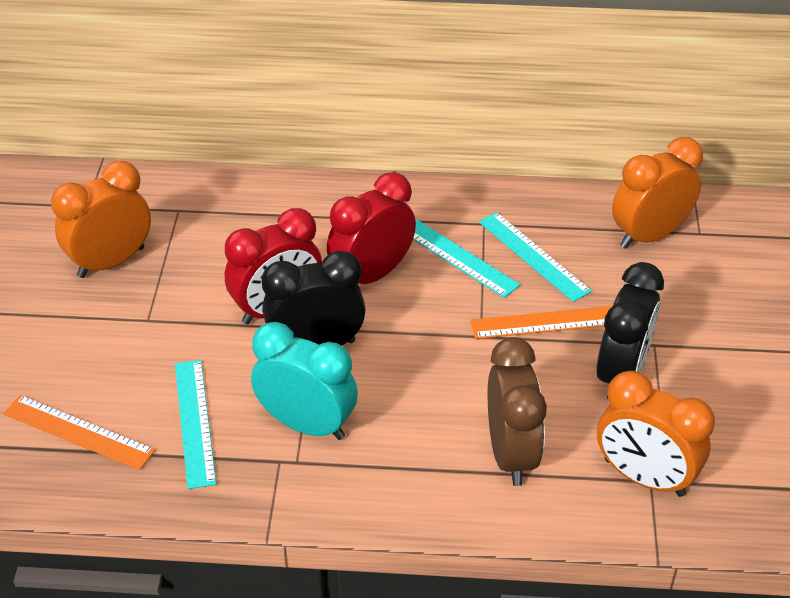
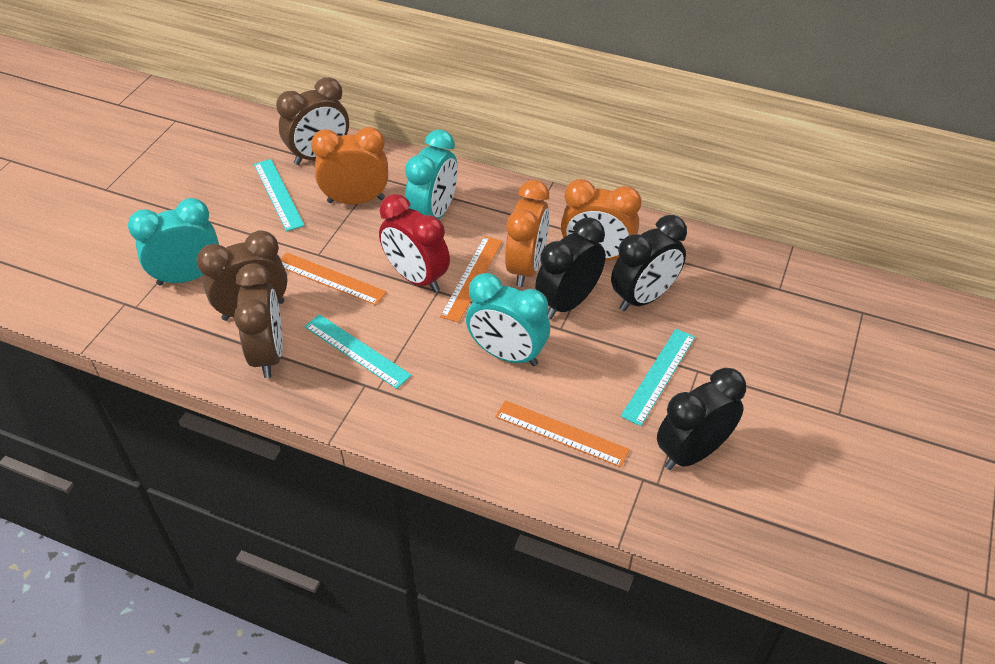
black clock: [262,250,366,346] [596,262,664,399] = 2 -> [535,217,606,319] [611,215,687,312] [657,368,746,470] = 3
brown clock: [488,337,547,486] = 1 -> [196,230,288,321] [234,263,283,378] [276,77,349,165] = 3
orange ruler: [3,395,155,470] [471,306,613,339] = 2 -> [281,253,387,305] [440,236,502,322] [495,400,630,467] = 3
red clock: [225,208,322,324] [327,172,416,284] = 2 -> [379,194,450,292] = 1
turquoise clock: [251,322,358,440] = 1 -> [128,198,219,286] [405,130,458,219] [466,273,550,366] = 3

